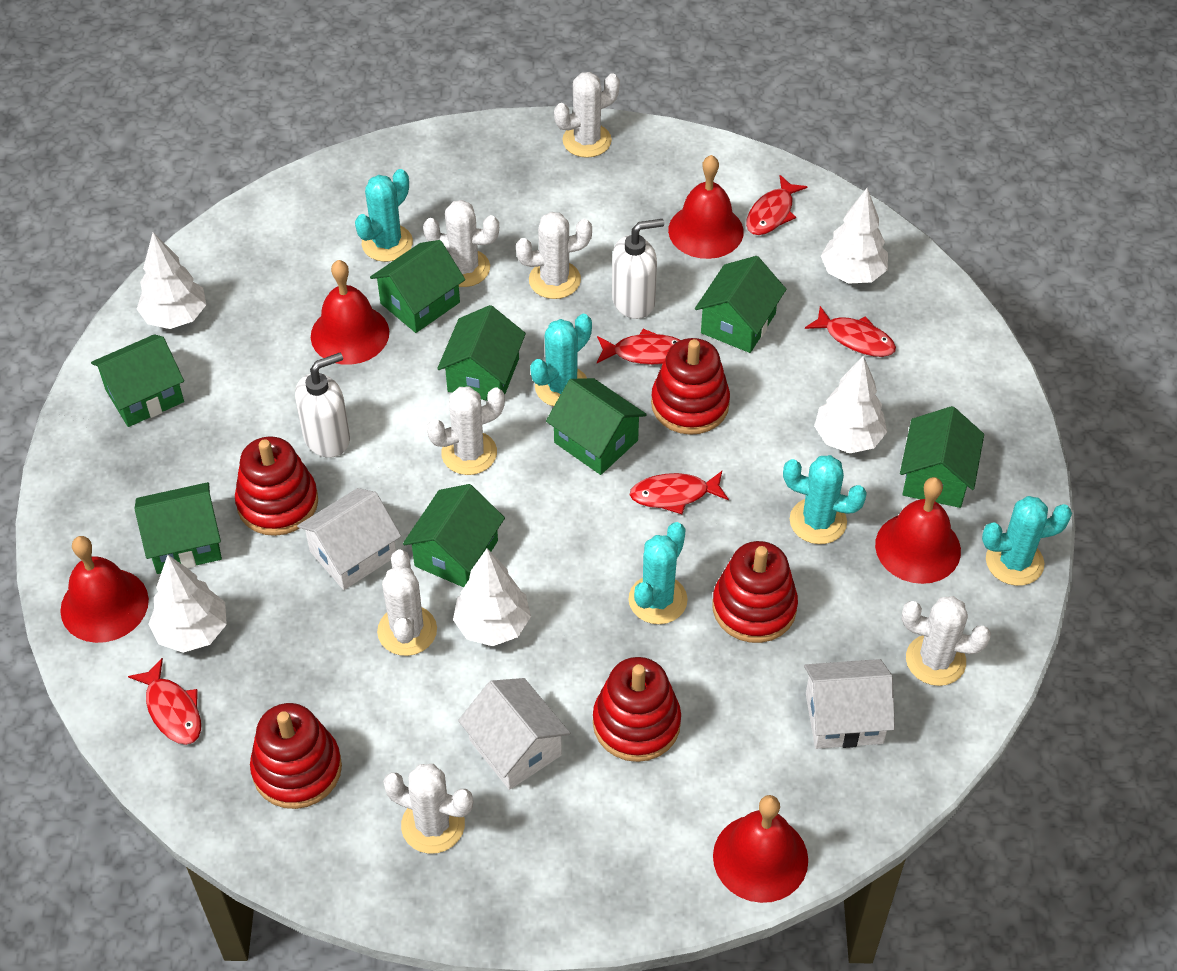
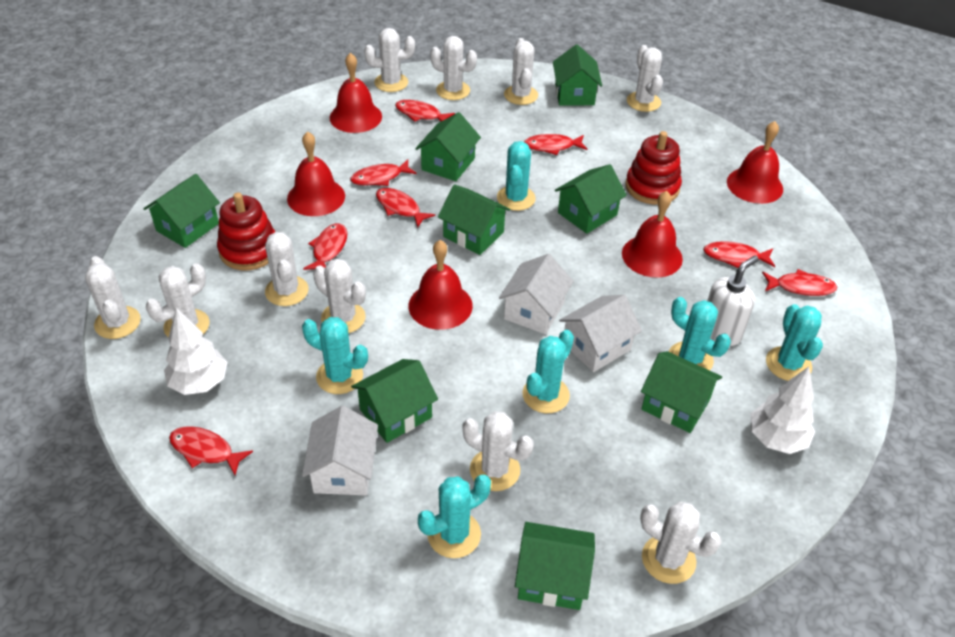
red fish: [128,658,201,745] [597,329,680,365] [630,471,729,514] [746,175,808,235] [805,306,896,357] = 5 -> [169,426,253,475] [303,223,348,270] [350,159,417,186] [376,188,435,228] [395,100,455,122] [524,134,587,155] [703,241,775,268] [762,269,837,296] = 8
red stacking toy: [235,436,318,536] [250,703,342,809] [593,657,681,762] [651,338,730,435] [712,541,798,643] = 5 -> [217,192,275,270] [625,131,682,205] = 2
turquoise cactus: [355,169,413,262] [530,314,592,406] [628,522,688,624] [783,455,867,544] [982,496,1072,586] = 5 -> [302,317,368,394] [418,474,491,558] [497,141,536,211] [523,330,574,413] [669,297,731,370] [766,304,823,381] = 6
white cactus: [377,549,437,656] [383,764,473,854] [423,200,499,287] [427,386,505,475] [516,212,592,299] [554,72,620,158] [902,596,991,686] = 7 -> [85,256,141,339] [146,263,210,337] [265,232,309,306] [313,259,366,333] [364,28,415,92] [430,36,477,100] [462,411,534,491] [504,38,538,105] [627,45,663,112] [640,502,721,584] = 10
white soap dispenser: [295,353,350,458] [612,219,664,319] = 2 -> [707,256,759,346] = 1
white tree: [137,232,206,329] [148,555,227,653] [453,549,531,646] [814,356,887,453] [821,188,888,284] = 5 -> [164,308,228,395] [750,367,815,454] = 2

